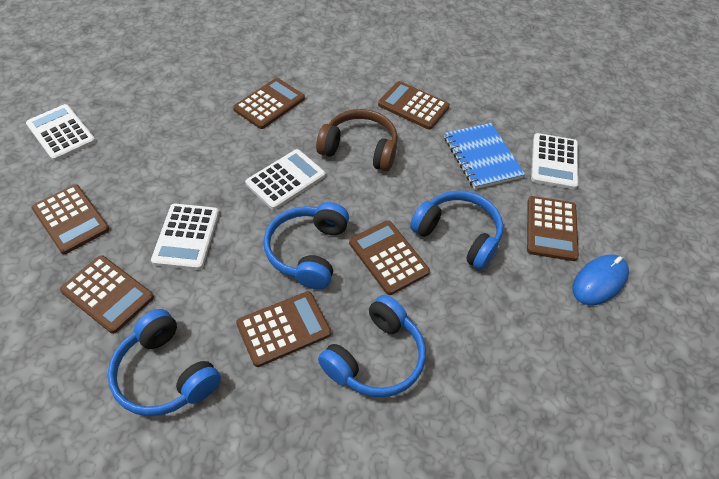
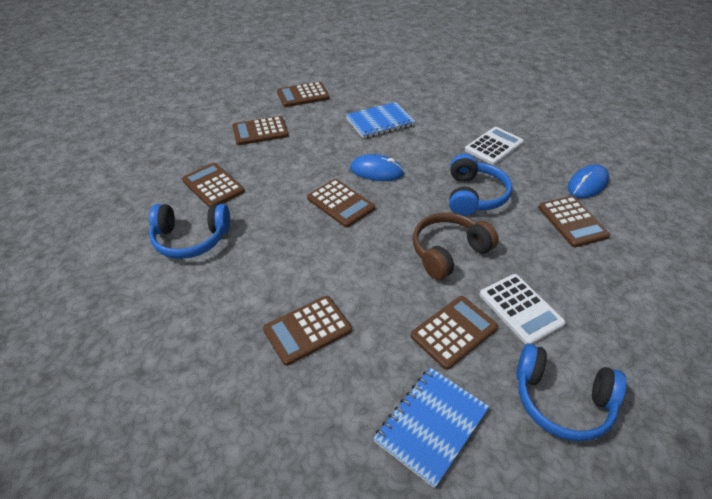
blue headphones: [107,309,221,416] [264,202,349,289] [318,295,426,398] [410,191,503,270] = 4 -> [149,204,230,259] [449,154,512,216] [516,344,627,441] = 3
blue mouse: [572,254,629,305] = 1 -> [350,154,404,181] [568,164,609,198] = 2
blue notebook: [444,123,525,189] = 1 -> [346,102,415,139] [373,367,489,488] = 2
white calculator: [26,104,96,161] [151,203,219,270] [245,149,325,210] [531,133,578,189] = 4 -> [465,127,524,165] [480,274,566,344] = 2

